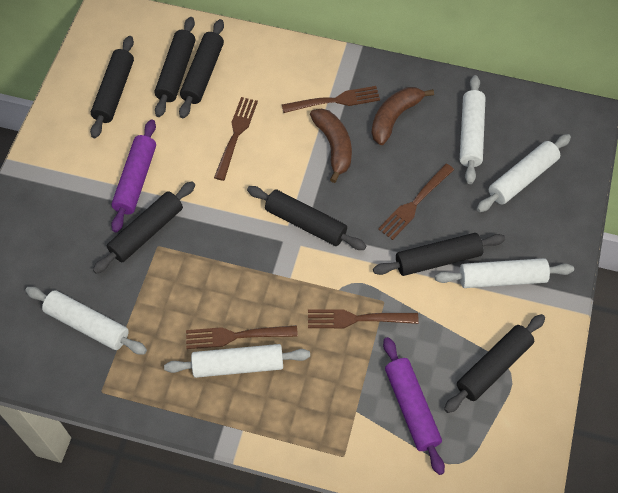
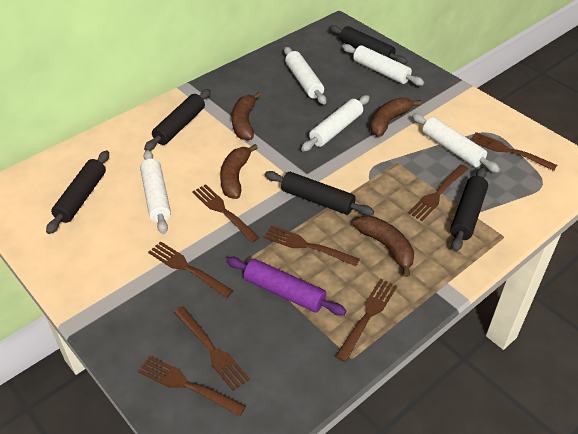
black rolling pin: [90,36,134,138] [93,181,195,274] [155,17,195,117] [179,19,224,118] [247,186,366,250] [373,233,505,276] [444,314,545,413] = 7 -> [46,150,109,234] [144,89,211,151] [265,171,374,216] [329,25,407,64] [450,167,488,252] = 5
brown banana: [310,109,352,183] [371,87,434,145] = 2 -> [220,144,258,199] [232,92,261,140] [353,216,414,277] [370,97,421,137] = 4
brown fork: [186,325,298,349] [214,97,258,181] [282,86,380,113] [308,309,419,328] [378,163,454,240] = 5 -> [138,356,246,417] [148,241,233,298] [174,306,250,391] [192,184,260,243] [263,225,360,267] [335,279,397,362] [408,165,468,221] [470,132,557,171] = 8
purple rolling pin: [111,119,156,233] [383,337,445,475] = 2 -> [226,257,346,316] = 1

